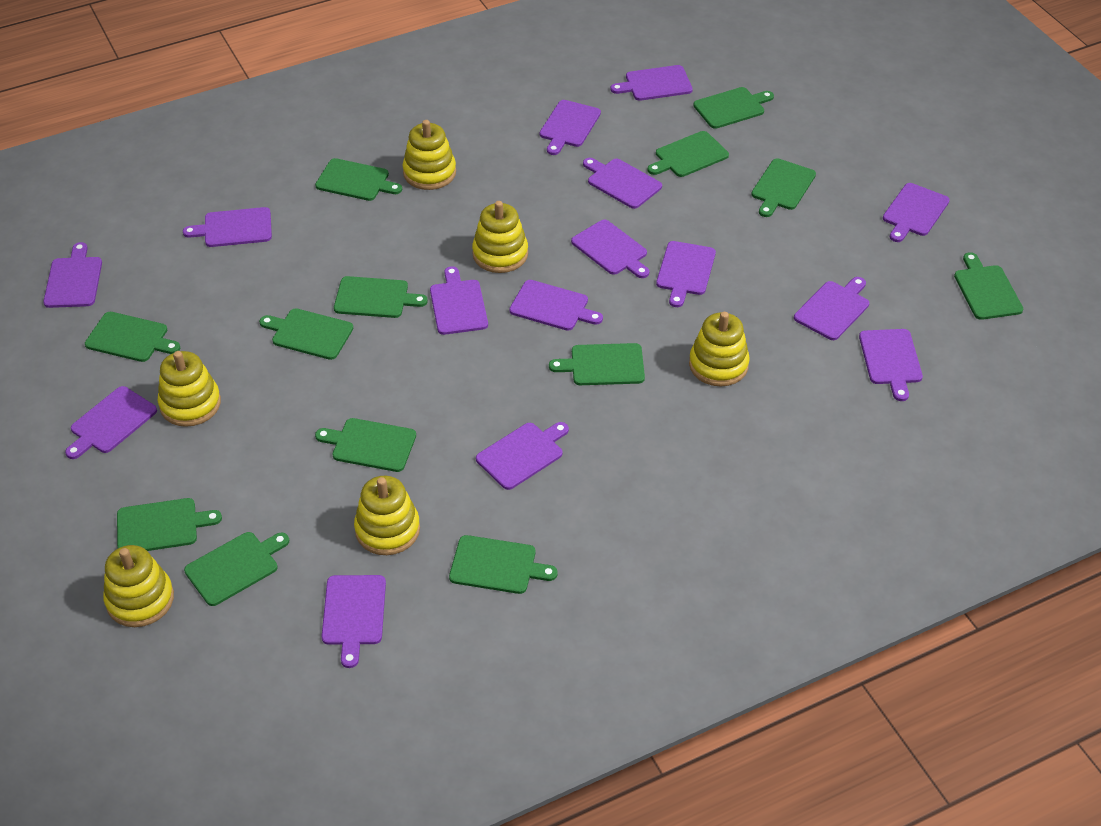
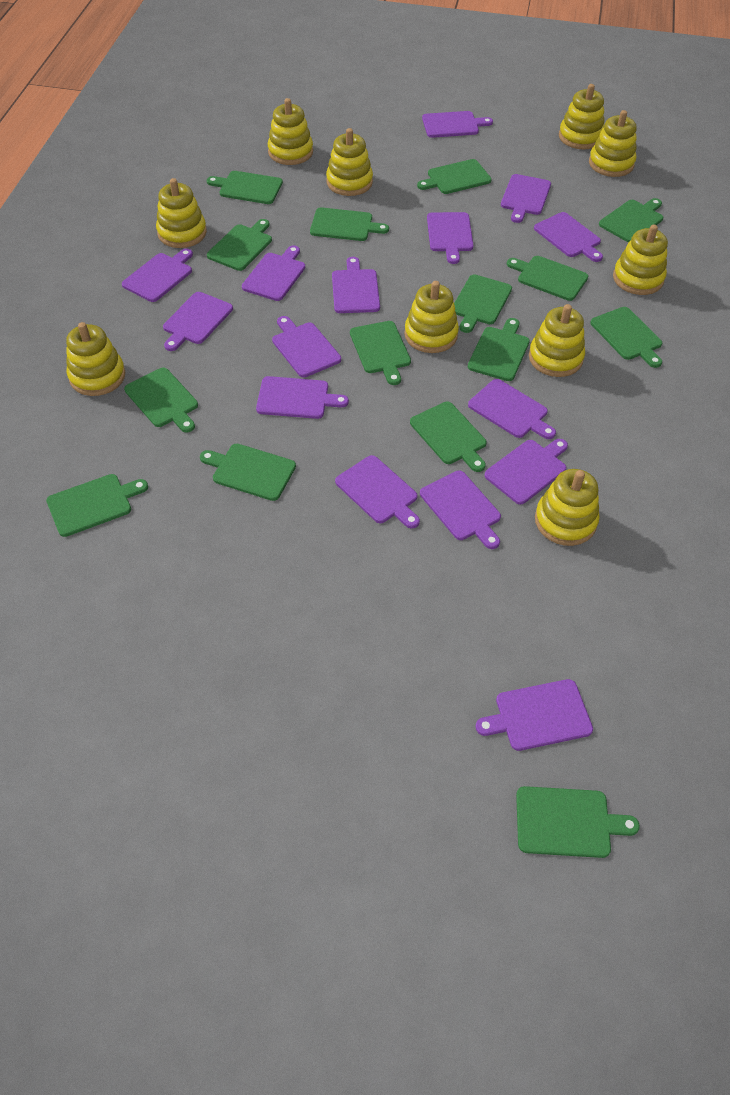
green cutting board: [85,312,180,362] [117,498,222,551] [184,532,289,606] [259,308,353,360] [315,158,402,201] [315,418,416,472] [334,276,428,318] [449,535,557,594] [549,343,645,385] [648,131,729,177] [693,87,774,129] [751,158,816,217] [954,252,1023,320] = 13 -> [46,474,148,537] [124,368,198,433] [200,444,296,501] [207,171,283,204] [207,219,272,271] [310,207,389,241] [350,321,411,385] [410,402,487,472] [417,159,492,194] [454,274,512,333] [468,318,530,381] [507,256,588,301] [516,786,640,858] [590,307,662,368] [599,198,663,242] = 15
yellow stacking toy: [103,545,174,627] [158,351,221,427] [354,476,420,555] [403,120,456,190] [472,201,528,273] [689,312,750,387] = 6 -> [66,322,125,396] [156,178,207,248] [268,98,313,165] [326,128,373,196] [404,281,459,353] [529,304,585,377] [535,469,600,546] [559,84,604,150] [589,110,637,177] [613,224,668,295] = 10

